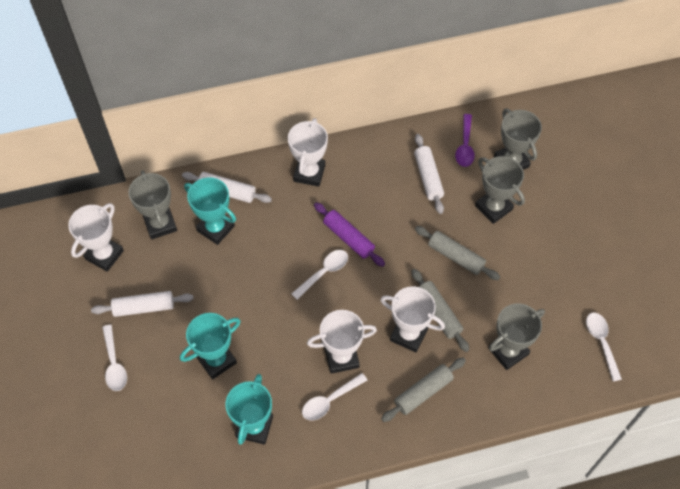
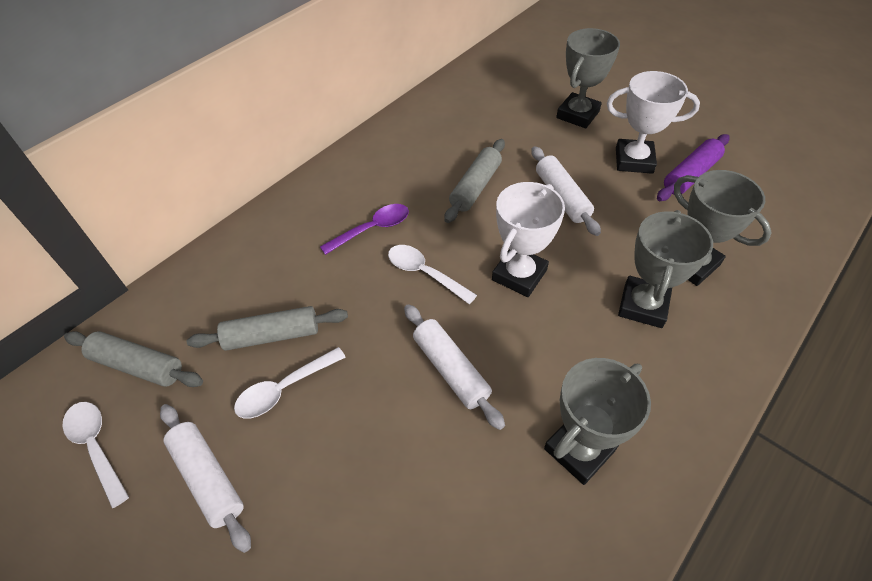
turquoise trophy: [180,313,241,379] [184,177,236,245] [225,374,273,445] = 3 -> none = 0
white spoon: [102,324,127,391] [291,250,348,300] [302,373,367,420] [586,313,622,382] = 4 -> [63,402,129,508] [234,347,346,419] [388,245,477,304] = 3
white trophy: [68,203,124,272] [288,118,328,187] [307,310,377,374] [380,286,445,353] = 4 -> [492,182,565,297] [607,71,700,174] = 2

